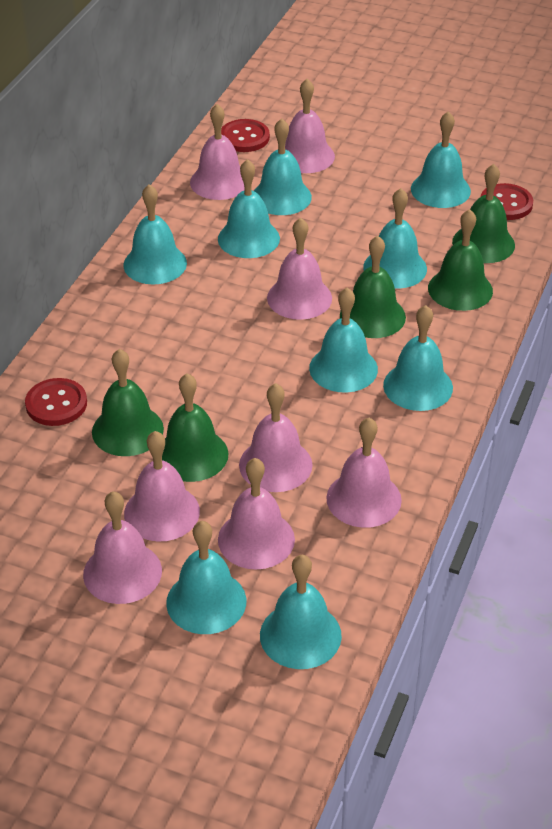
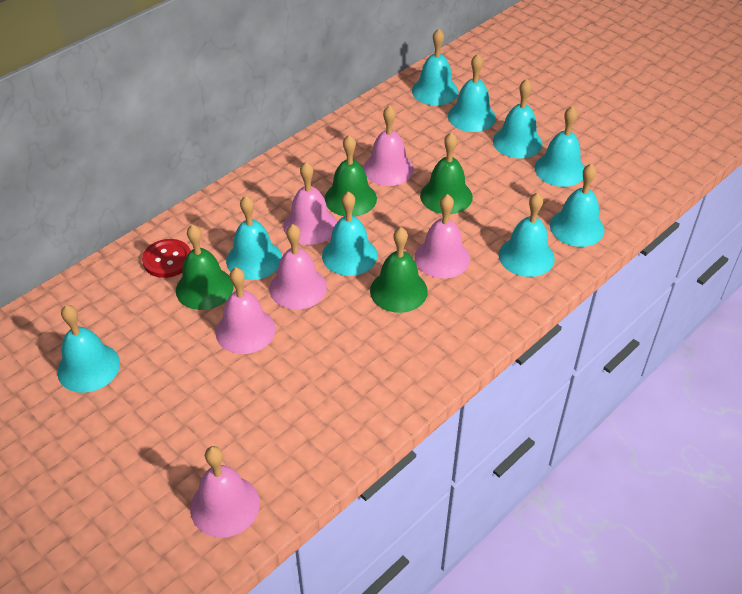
green bell: [92,349,164,456] [162,373,229,482] [340,235,406,338] [428,209,493,311] [452,164,515,263] = 5 -> [176,224,233,310] [324,135,377,217] [370,227,428,313] [420,132,473,214] = 4
pink bell: [83,491,162,604] [124,431,200,542] [190,104,244,200] [218,458,295,570] [239,383,313,492] [267,218,332,320] [285,79,335,173] [326,418,402,528] = 8 -> [190,446,260,538] [216,267,276,354] [269,224,327,310] [283,162,337,245] [363,105,414,186] [414,194,470,279] = 6
red button: [25,378,87,426] [221,119,270,152] [481,183,533,220] = 3 -> [142,239,191,278] = 1

